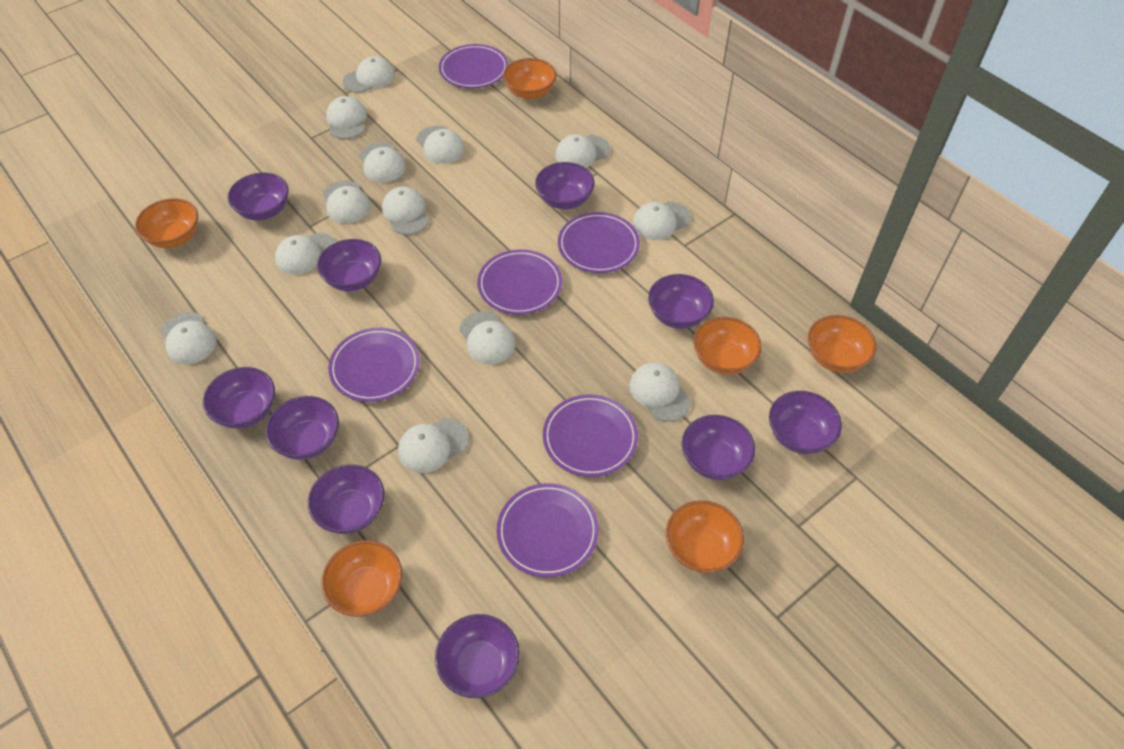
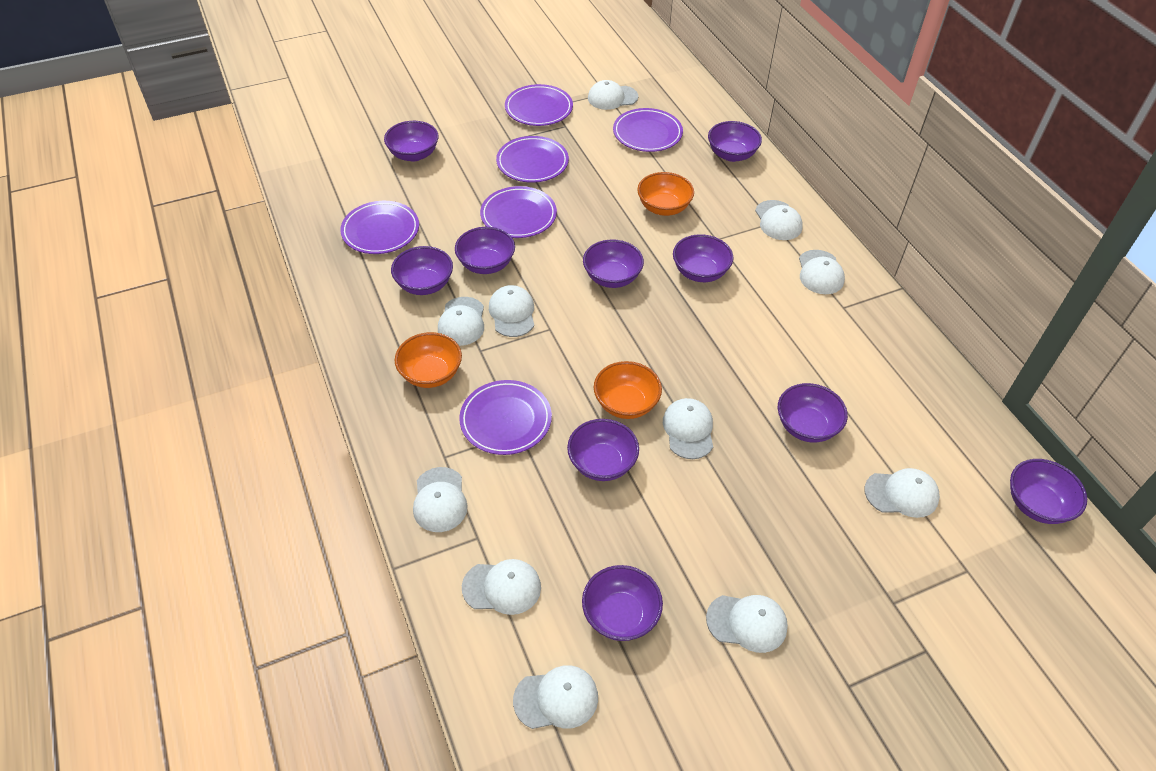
orange bowl: [135,198,198,248] [321,540,402,617] [503,58,557,99] [666,500,744,573] [693,317,762,375] [808,315,877,373] = 6 -> [395,332,462,388] [594,361,662,419] [637,172,694,216] = 3
white cap: [161,312,217,364] [275,233,336,275] [323,180,371,223] [326,96,367,139] [343,56,395,93] [359,142,406,183] [382,187,429,235] [398,418,469,473] [416,126,465,164] [459,311,515,364] [555,134,610,168] [630,362,691,422] [632,201,691,240] = 13 -> [413,467,468,532] [438,297,484,346] [462,559,541,615] [489,285,534,337] [513,665,598,729] [588,80,638,110] [663,398,713,459] [706,595,788,653] [755,200,803,240] [799,250,845,294] [864,468,940,518] = 11

